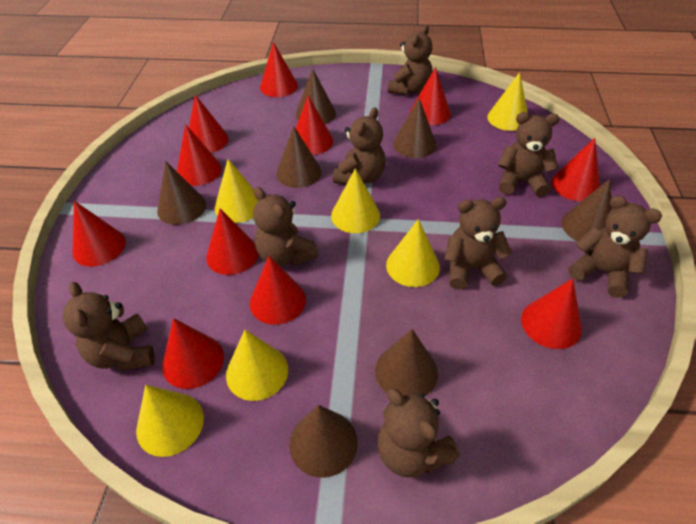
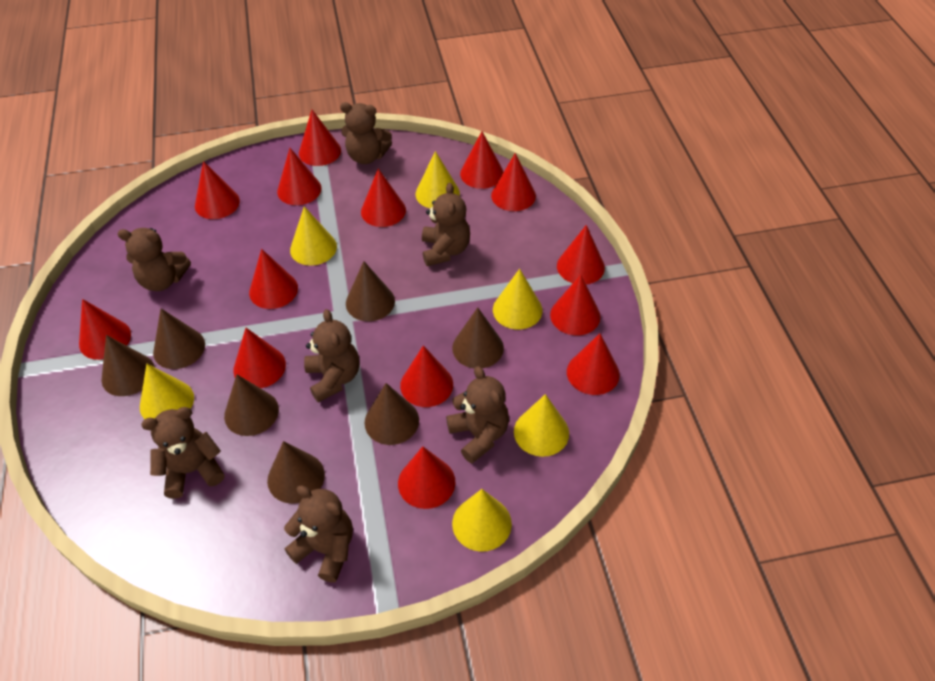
brown teddy bear: [63,282,155,371] [253,187,319,266] [333,107,386,184] [377,388,459,478] [388,25,432,95] [444,197,512,289] [498,112,559,197] [569,195,662,298] = 8 -> [117,228,191,291] [141,407,225,499] [284,486,353,583] [304,309,359,403] [340,102,392,164] [422,183,470,266] [446,366,509,464] = 7
red cone: [73,201,126,267] [162,318,224,389] [177,124,222,186] [189,95,229,153] [206,208,259,275] [250,256,306,325] [260,42,298,97] [296,95,333,155] [410,67,451,125] [521,278,582,349] [551,138,600,202] = 11 -> [79,299,131,360] [195,161,240,219] [233,328,286,388] [249,249,298,309] [277,148,322,205] [299,110,341,166] [361,169,406,227] [398,446,455,509] [400,345,453,407] [460,131,503,189] [491,153,536,211] [550,275,601,335] [557,225,605,285] [567,333,620,395] = 14

